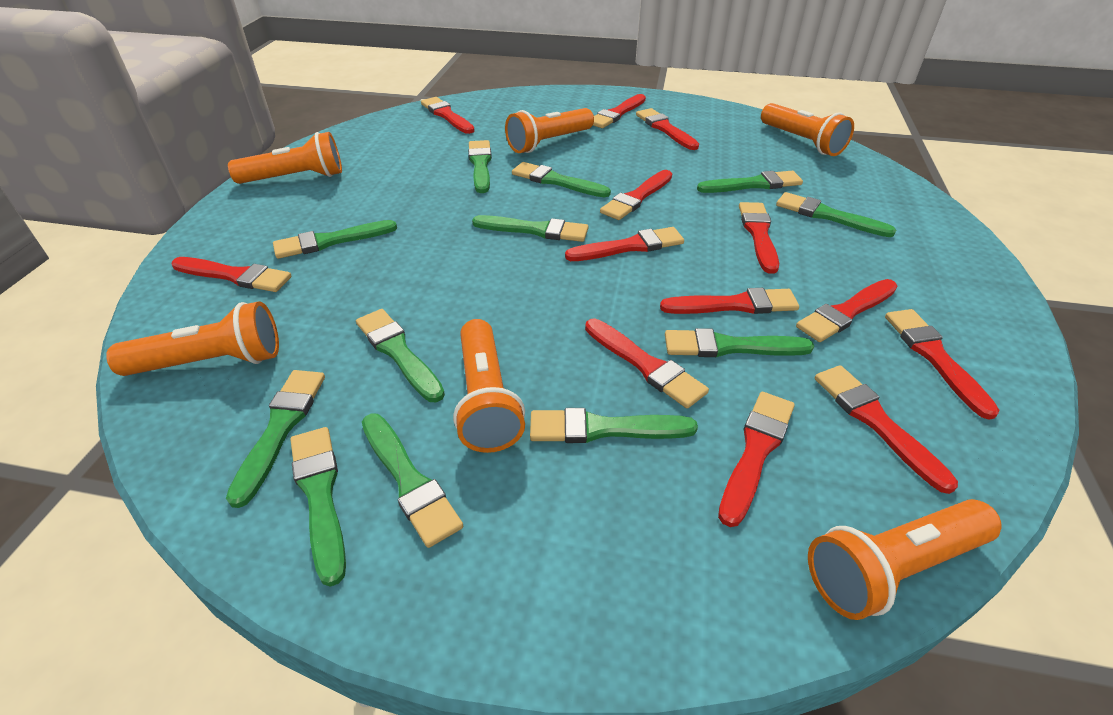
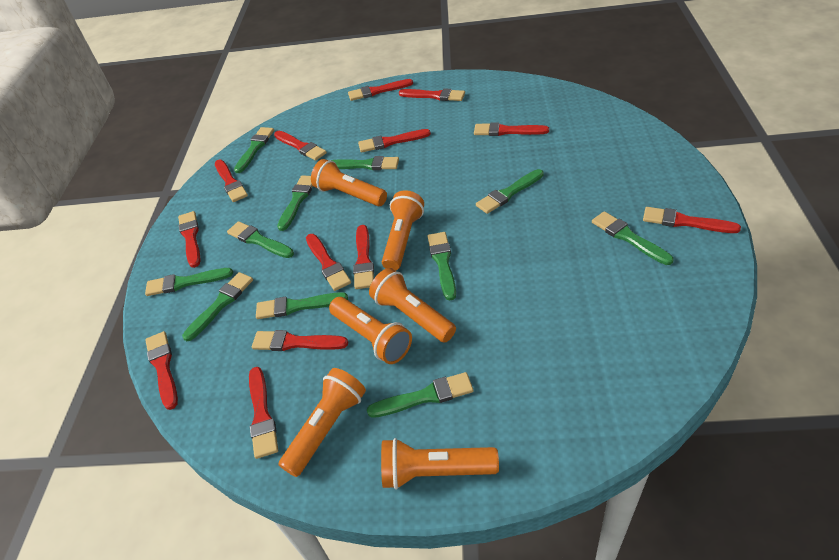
green brush: [226,370,325,508] [273,220,397,259] [290,427,346,587] [356,309,445,402] [362,413,463,548] [468,140,492,193] [472,215,589,242] [512,162,611,197] [530,408,698,443] [665,328,814,357] [697,171,803,193] [776,192,896,237] = 12 -> [145,268,233,296] [182,272,253,341] [227,221,294,258] [234,127,274,173] [256,292,348,319] [277,175,313,231] [332,156,399,170] [367,372,473,418] [428,232,456,301] [476,169,544,214] [592,211,674,265] = 11

